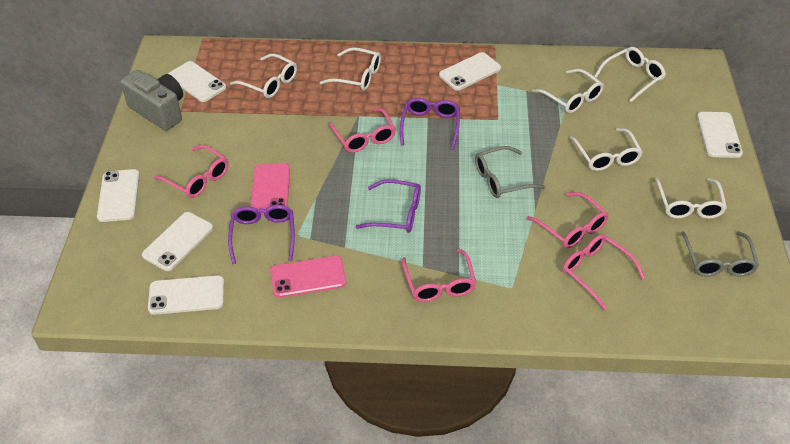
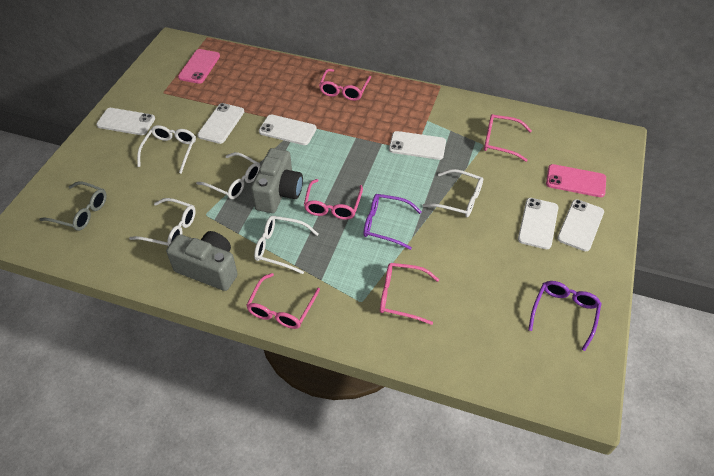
grey camera: [120,70,183,131] = 1 -> [166,231,238,291] [251,148,303,213] = 2
grey glasses: [475,146,545,198] [681,231,759,277] = 2 -> [39,181,107,231] = 1
purple glasses: [228,205,295,264] [356,179,421,233] [400,98,460,150] = 3 -> [363,194,421,250] [528,281,602,351] = 2
white glasses: [230,54,297,98] [320,47,381,91] [532,69,604,113] [570,128,643,171] [594,47,666,102] [655,178,727,219] = 6 -> [129,198,196,246] [137,125,196,174] [196,152,260,199] [254,216,319,274] [422,169,483,217] = 5

